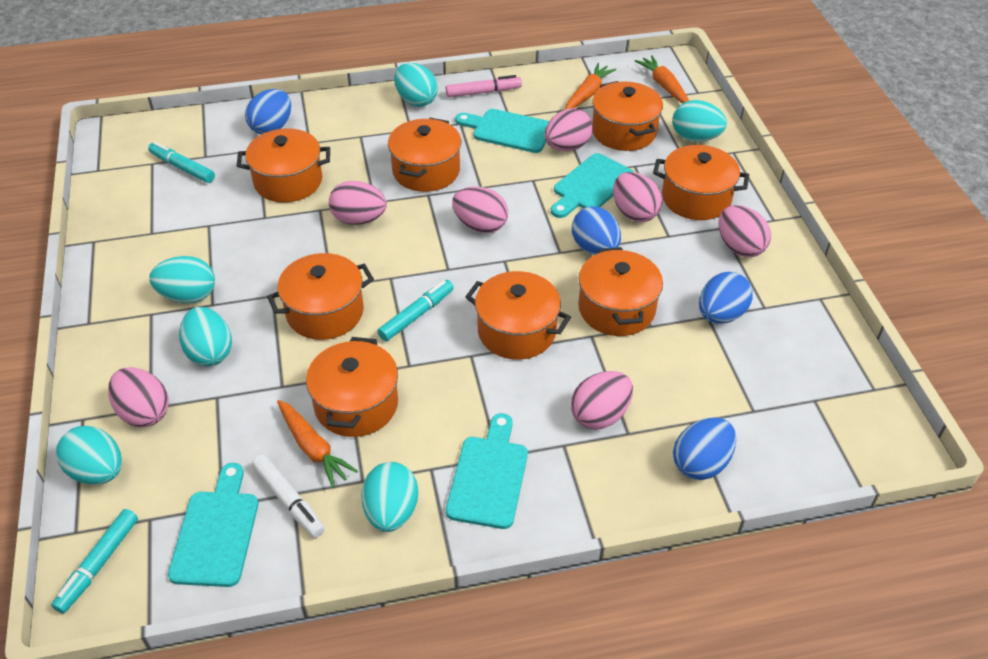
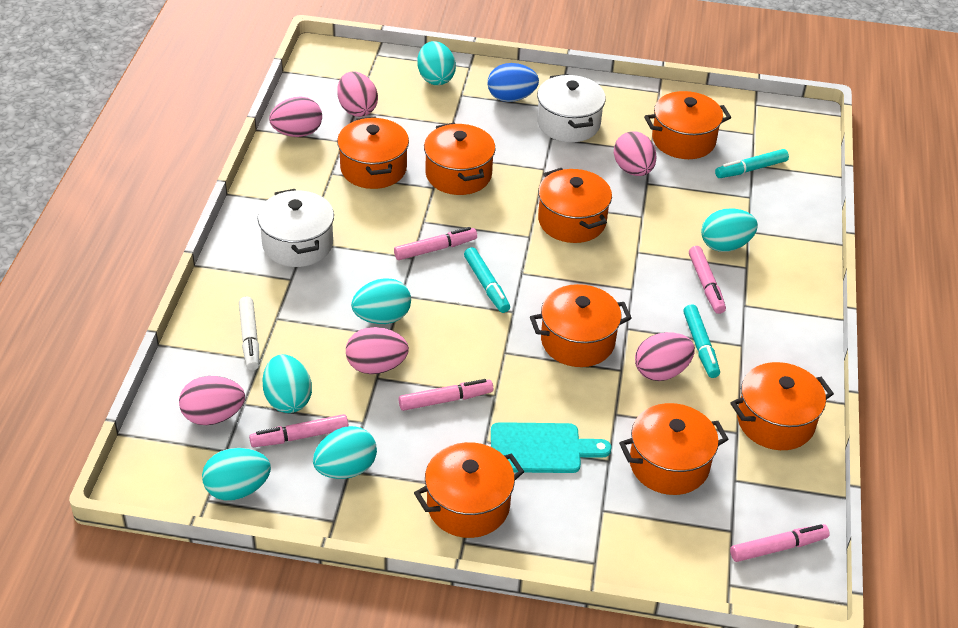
blue egg: [245,89,291,134] [572,206,621,255] [673,417,736,480] [699,272,753,324] = 4 -> [487,63,539,102] = 1
orange carrot: [277,400,358,488] [565,63,616,110] [635,55,689,104] = 3 -> none = 0
pink egg: [108,367,169,427] [329,181,387,225] [452,187,508,233] [544,108,593,151] [571,371,633,430] [613,172,662,222] [719,205,771,257] = 7 -> [179,376,245,425] [269,97,322,137] [337,71,378,117] [346,327,409,374] [614,131,657,176] [635,332,695,381] = 6
pink marker: [446,75,522,97] = 1 -> [249,414,349,447] [394,227,477,260] [399,379,493,411] [689,246,726,314] [730,524,830,562] = 5
turquoise cutting board: [168,463,258,587] [446,413,528,529] [455,109,549,153] [551,153,634,218] = 4 -> [491,422,612,473] = 1
white pot: none = 0 -> [258,189,334,267] [537,74,606,142] = 2

